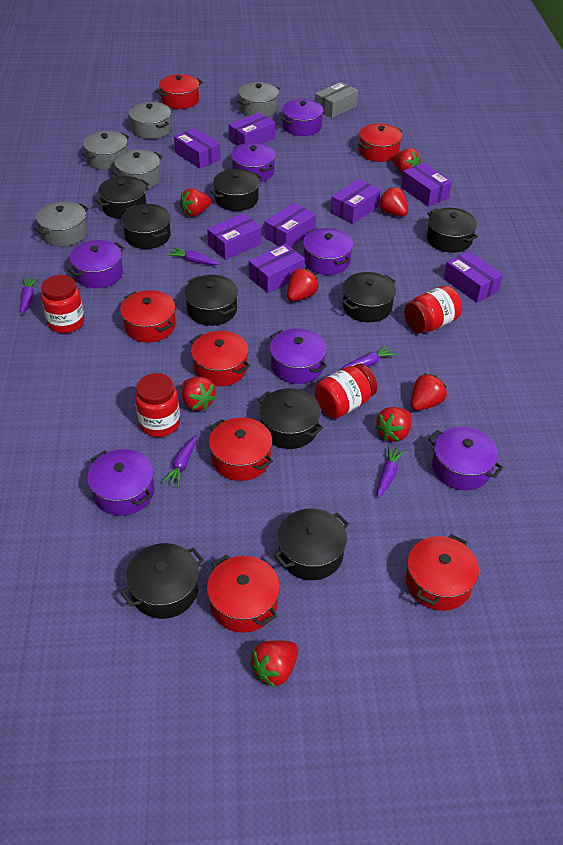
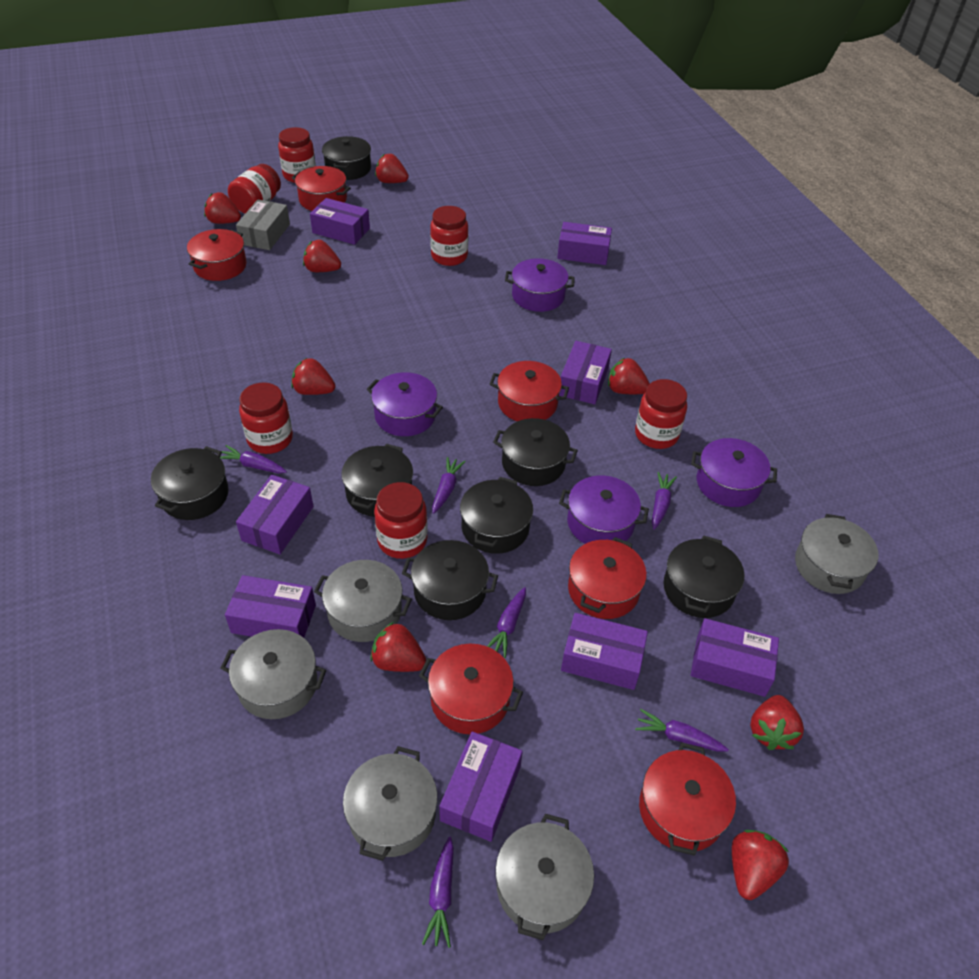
black pot: [95,176,149,219] [120,543,204,619] [121,204,171,249] [184,275,238,326] [210,169,263,211] [257,388,323,449] [274,508,349,580] [342,272,396,322] [427,208,478,253] = 9 -> [151,446,229,520] [322,136,371,180] [341,444,413,517] [402,540,498,620] [460,477,533,554] [493,418,578,486] [663,535,745,618] = 7
purple carrot: [20,277,38,315] [162,435,197,487] [168,247,219,265] [341,345,397,370] [377,446,405,498] = 5 -> [220,445,287,473] [422,837,454,948] [432,457,466,514] [487,587,526,658] [635,709,729,752] [652,472,677,530] = 6
purple pot: [67,240,124,288] [87,449,154,516] [231,143,276,182] [270,328,327,384] [281,99,324,136] [303,228,353,275] [428,426,503,490] = 7 -> [367,372,443,436] [505,258,575,312] [559,475,649,544] [691,438,777,507] = 4
red jar: [41,275,85,333] [135,373,180,437] [314,363,377,419] [404,285,462,334] = 4 -> [228,164,281,213] [239,382,293,454] [278,127,316,183] [374,482,428,559] [430,206,468,266] [635,379,687,449] = 6
red pot: [120,290,176,343] [156,74,203,109] [190,331,250,386] [207,555,280,633] [209,417,273,481] [358,123,403,162] [406,534,479,611] = 7 -> [187,229,247,281] [292,166,351,211] [419,644,523,734] [490,361,569,421] [568,537,647,619] [639,743,736,856] = 6

